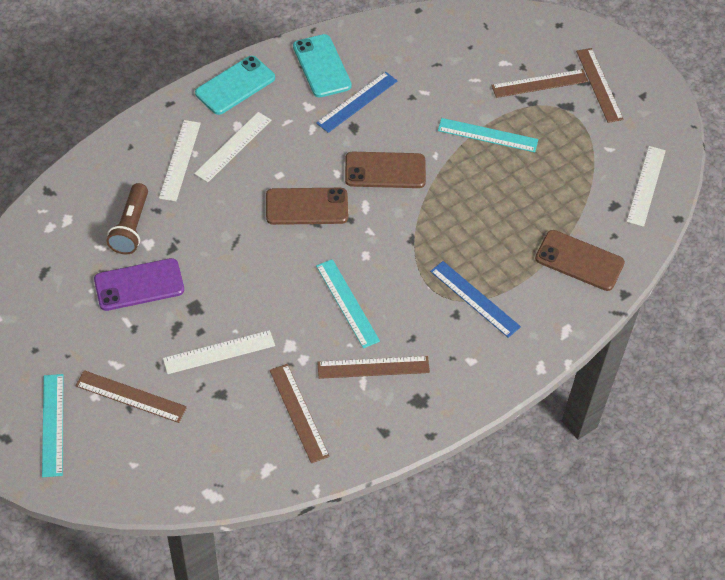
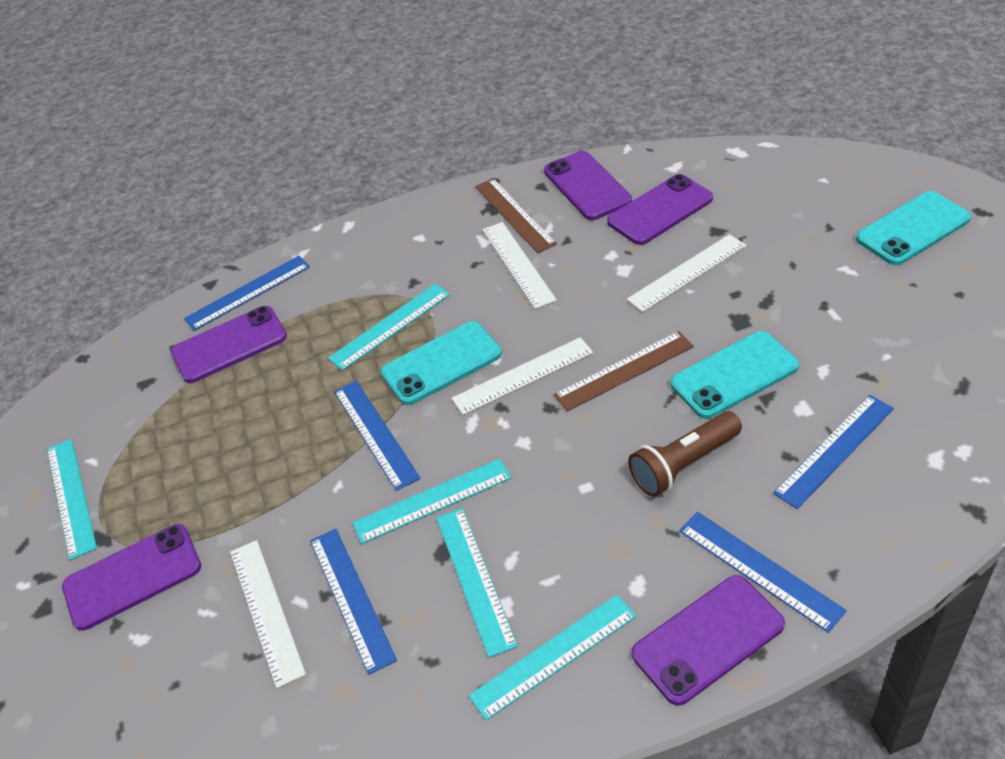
blue ruler: [316,72,397,133] [430,261,521,338] = 2 -> [184,256,310,331] [310,529,397,675] [334,381,420,491] [679,512,847,633] [773,395,894,509] = 5
brown phone: [266,188,348,225] [345,152,426,188] [535,230,625,291] = 3 -> none = 0
brown ruler: [76,370,187,423] [270,364,330,463] [317,356,430,379] [491,69,588,98] [576,48,624,123] = 5 -> [475,178,557,253] [553,331,694,411] = 2
purple phone: [94,258,184,311] = 1 -> [62,524,201,631] [171,306,287,383] [544,151,632,220] [607,174,713,245] [632,575,785,706] = 5
turquoise phone: [195,56,275,115] [293,34,352,97] = 2 -> [380,321,502,405] [670,331,799,419] [856,191,971,265] = 3
turquoise ruler: [42,374,63,477] [316,259,380,348] [438,118,538,152] = 3 -> [47,439,97,560] [328,284,450,371] [352,459,511,544] [436,508,518,658] [468,595,636,721] = 5

